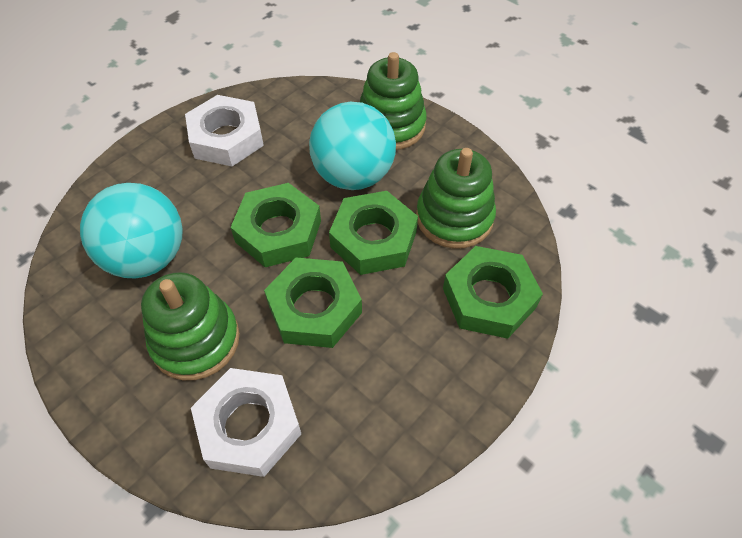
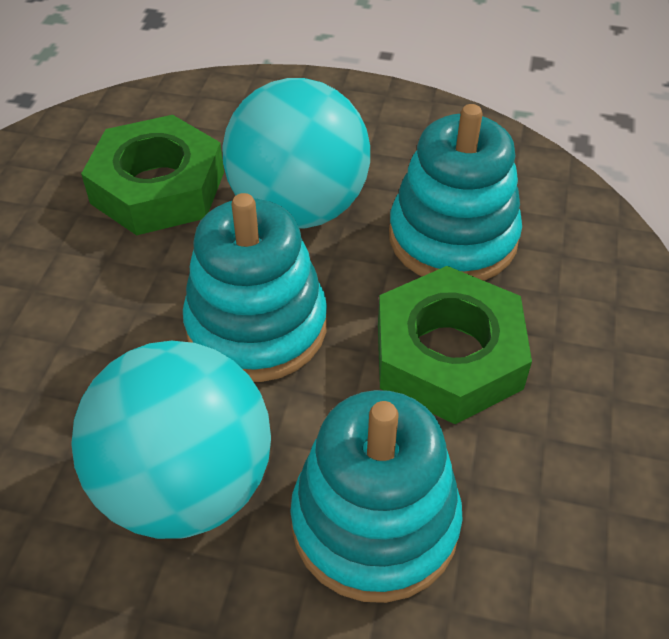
green nut: [231,183,321,267] [264,257,362,348] [329,191,418,275] [443,246,543,339] = 4 -> [81,115,224,235] [378,266,532,424] = 2
green stacking toy: [141,272,240,380] [360,52,427,150] [416,148,496,249] = 3 -> none = 0
turquoise stacking toy: none = 0 -> [183,193,327,382] [290,390,462,603] [389,104,522,281] = 3
white nut: [185,95,264,166] [191,368,301,477] = 2 -> none = 0

